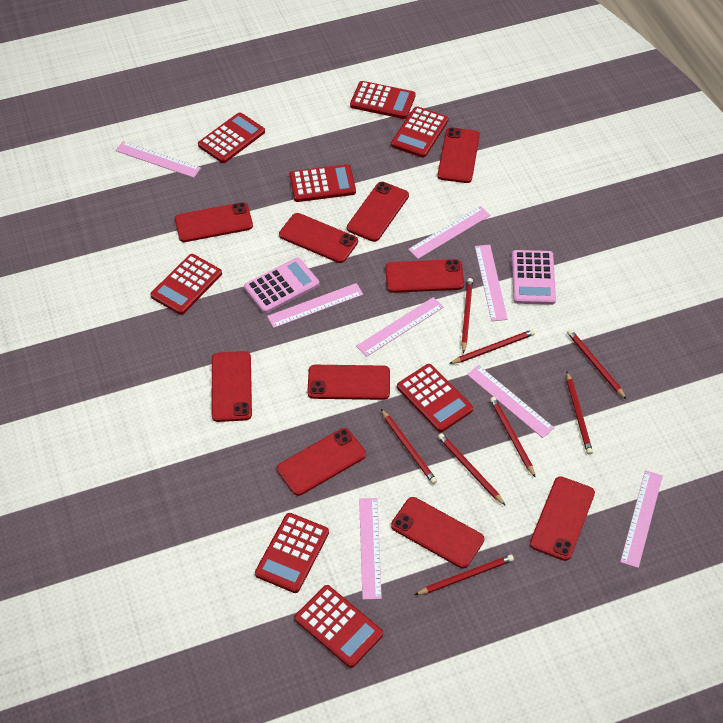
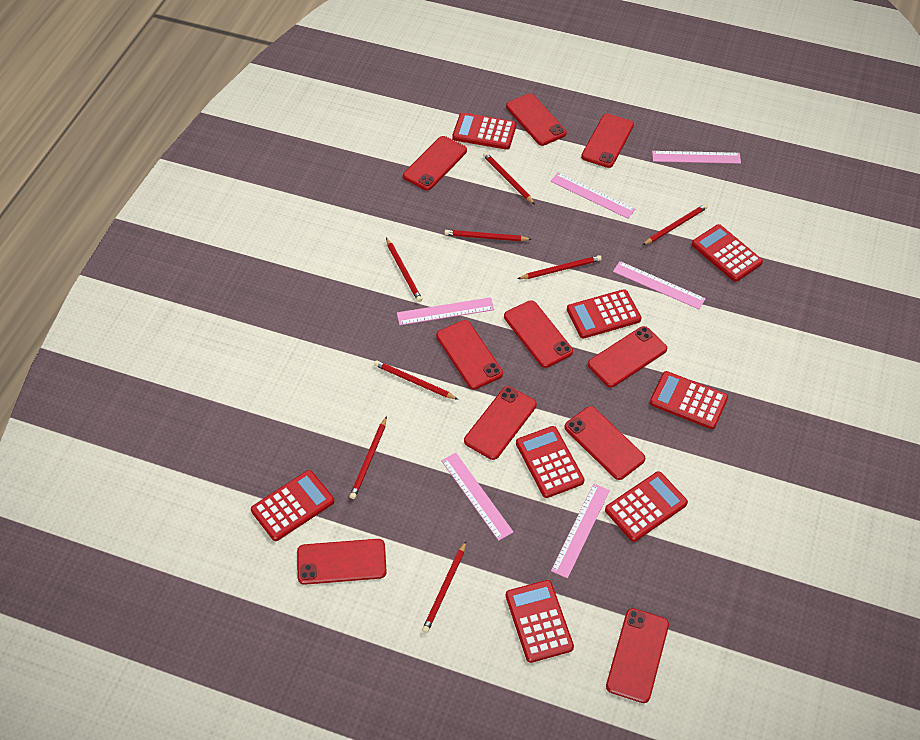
pink calculator: [244,258,319,314] [512,250,556,305] = 2 -> none = 0
pink ruler: [116,141,201,178] [267,283,363,328] [356,297,444,357] [359,498,382,600] [408,206,490,259] [467,365,554,438] [475,245,508,321] [620,470,663,568] = 8 -> [397,297,494,325] [441,453,513,541] [550,172,635,219] [551,484,610,579] [613,261,706,309] [652,151,741,164] = 6

